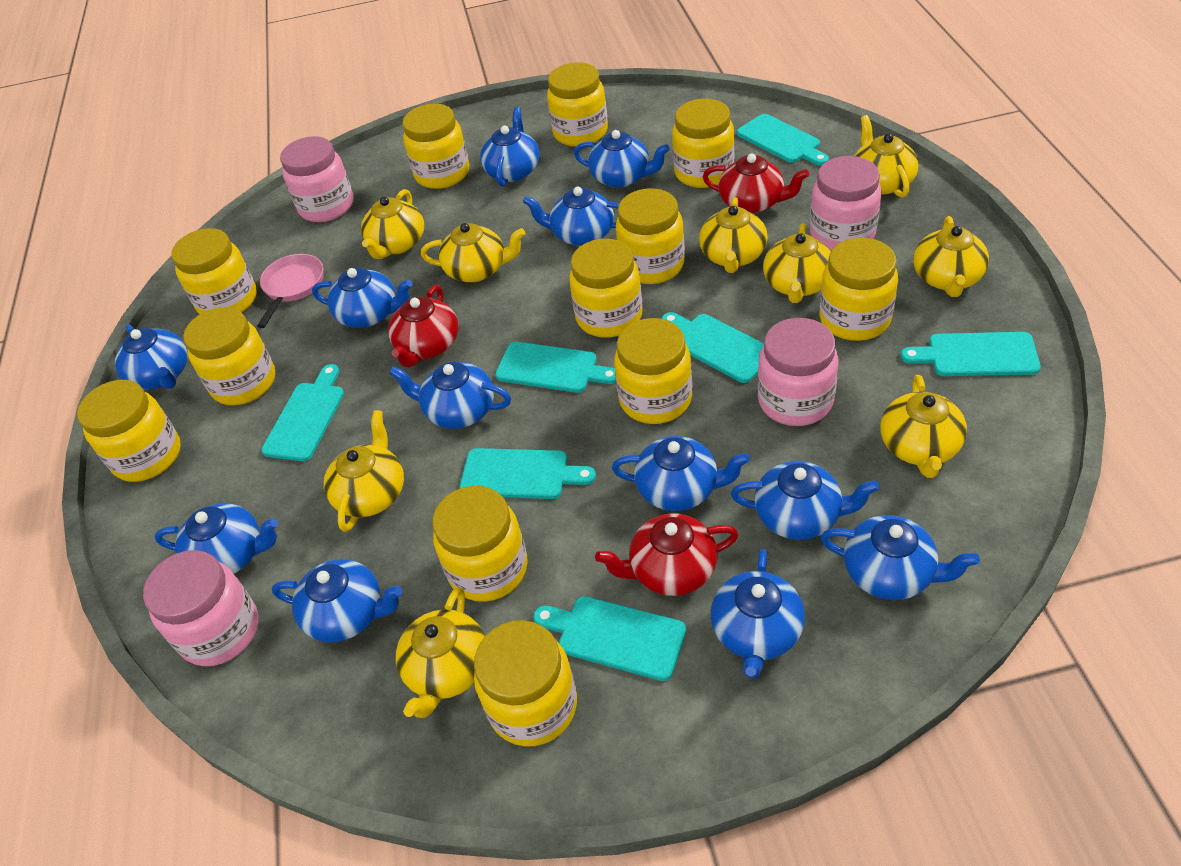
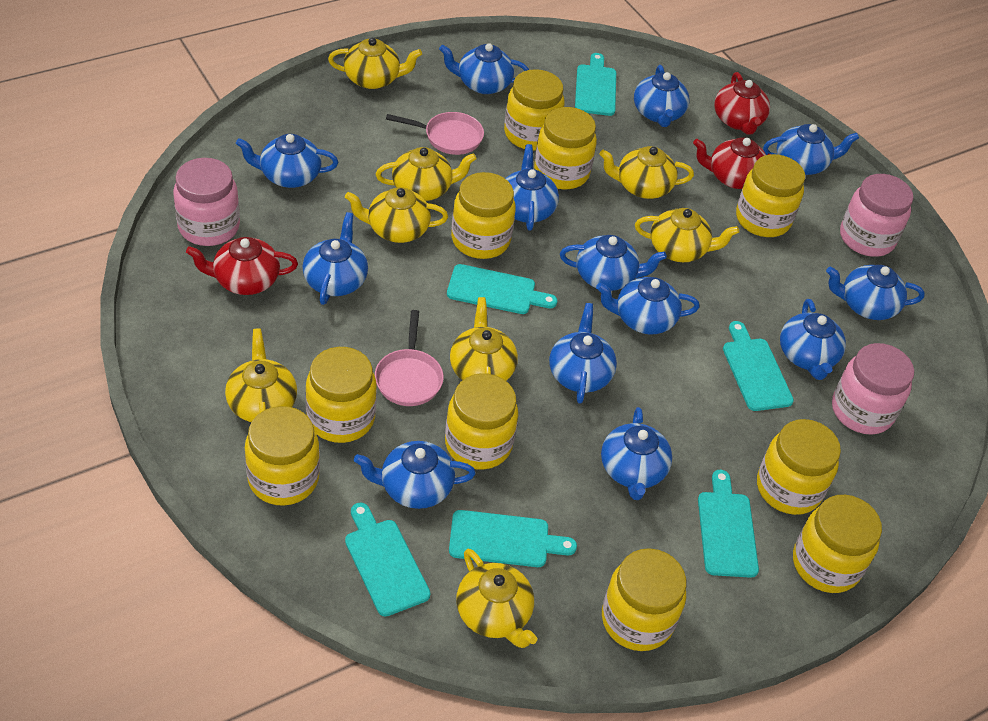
blue teapot: [115,324,188,389] [154,503,278,574] [272,559,402,642] [312,268,413,328] [389,362,511,429] [480,107,540,187] [523,187,619,246] [574,130,670,188] [612,436,750,511] [711,549,805,678] [731,461,879,540] [820,515,980,600] = 12 -> [236,134,338,188] [303,212,368,305] [354,441,476,509] [439,43,529,94] [505,144,559,231] [549,303,617,404] [560,235,667,291] [596,277,700,334] [601,407,672,500] [634,65,689,127] [763,124,859,175] [780,299,846,380] [826,265,925,320] = 13
pink jar: [143,550,259,666] [280,136,354,222] [757,318,839,426] [810,156,882,251] = 4 -> [173,158,240,246] [832,343,914,435] [840,174,913,257] = 3
pink pan: [257,254,323,328] = 1 -> [375,310,444,406] [386,112,484,155] = 2
turquoise cutting board: [261,364,344,462] [459,448,596,499] [495,342,616,393] [533,596,686,681] [662,312,764,383] [737,114,829,165] [901,332,1041,376] = 7 -> [345,503,431,616] [447,264,557,314] [449,510,577,567] [575,53,616,116] [698,470,759,578] [723,321,794,411] = 6
yellow jar: [77,380,181,482] [171,228,257,314] [183,307,275,405] [402,104,469,189] [432,486,528,602] [474,620,577,747] [547,62,608,147] [569,239,643,337] [614,318,692,424] [616,188,685,284] [672,99,735,188] [820,238,898,341] = 12 -> [245,406,320,505] [305,347,377,443] [445,373,518,469] [451,172,516,259] [504,69,564,151] [534,107,597,189] [602,548,686,651] [736,154,805,237] [757,419,841,515] [793,495,882,593] = 10
yellow teapot: [324,410,404,532] [361,189,424,259] [396,587,485,718] [421,223,525,282] [699,197,768,273] [763,223,831,303] [854,115,919,198] [880,375,967,478] [913,216,989,297] = 9 -> [225,328,297,422] [328,38,422,89] [345,187,448,243] [376,147,477,201] [450,297,518,381] [456,549,537,648] [599,146,694,199] [635,208,739,262] = 8

